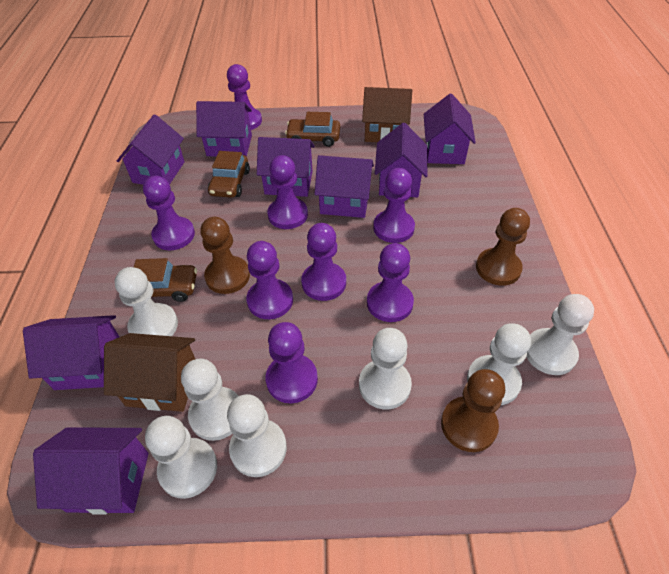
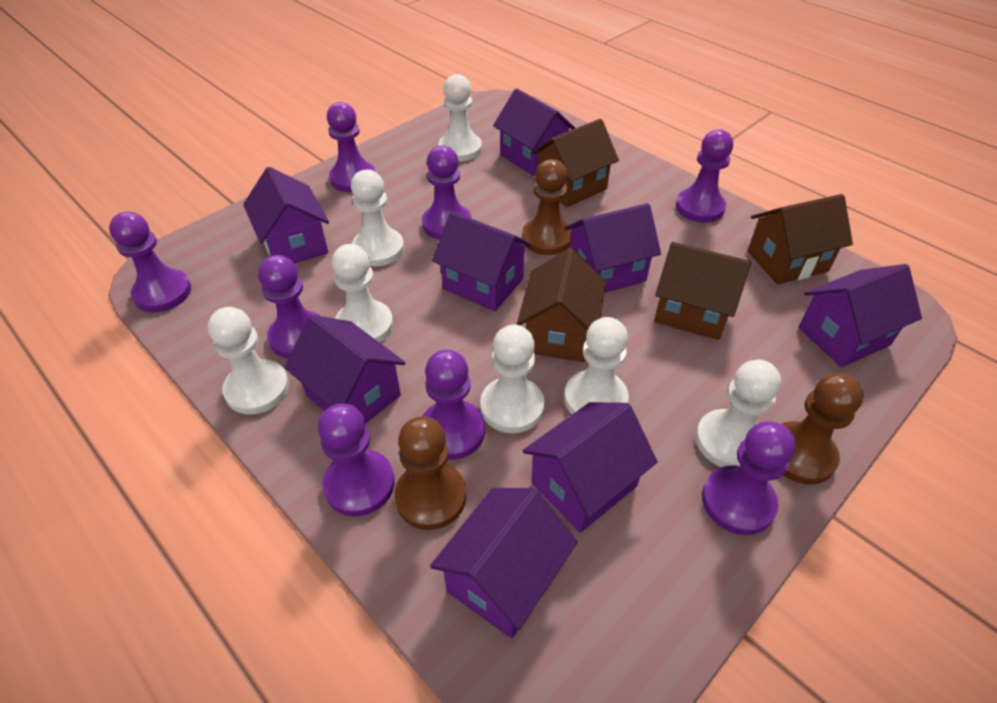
brown car: [134,258,197,302] [208,151,250,198] [285,112,340,147] = 3 -> none = 0
brown house: [104,333,195,412] [362,87,412,142] = 2 -> [517,248,606,362] [531,119,619,208] [654,242,751,340] [747,194,853,284] = 4

